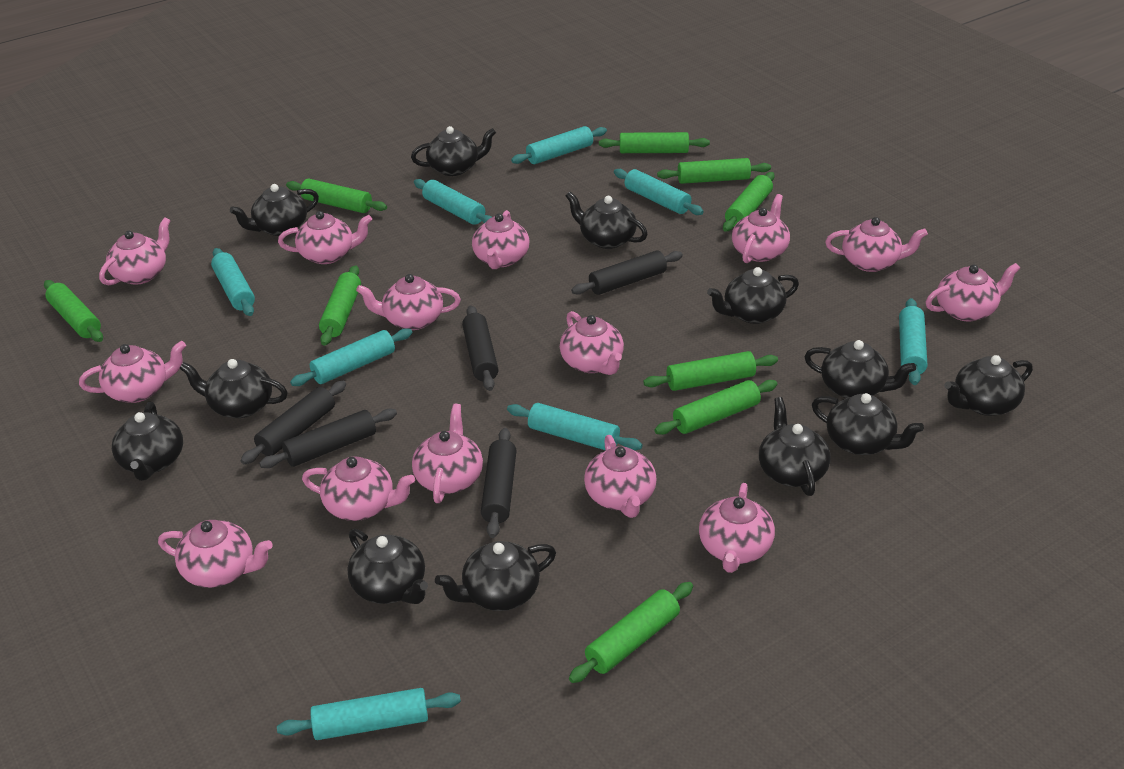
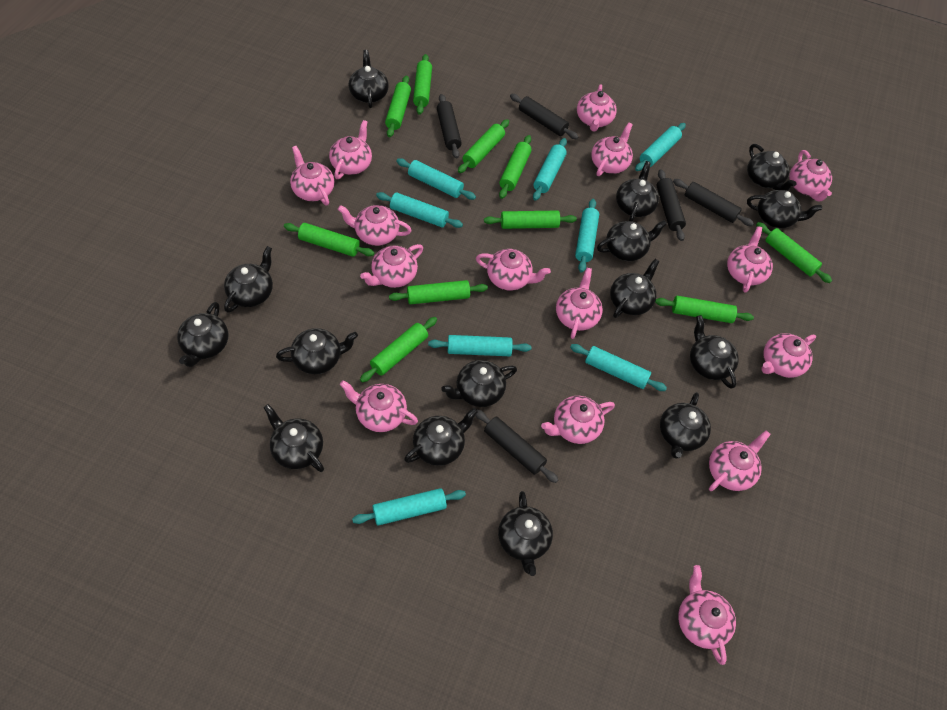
black teapot: [112,402,183,481] [179,359,288,418] [230,184,319,236] [347,529,428,604] [411,126,496,176] [435,541,556,611] [566,192,648,249] [707,267,799,324] [759,397,830,496] [804,340,916,398] [812,393,924,455] [945,355,1033,416] = 12 -> [177,302,228,367] [224,246,273,312] [263,404,324,472] [276,328,358,374] [349,50,389,108] [404,408,478,466] [441,360,517,407] [498,491,553,576] [597,220,667,261] [610,259,660,318] [616,161,659,222] [660,392,711,459] [690,315,739,389] [747,144,797,191] [747,190,822,228] = 15
green rolling pin: [44,280,103,342] [286,179,387,213] [319,265,361,346] [569,582,693,683] [599,132,710,153] [643,351,778,391] [655,380,777,435] [657,158,771,184] [723,172,775,232] = 9 -> [284,223,374,257] [360,317,437,382] [385,76,411,137] [389,280,488,304] [413,54,432,115] [458,119,509,173] [484,210,577,229] [499,135,532,199] [655,296,754,323] [756,222,832,283] = 10
pink teapot: [79,341,186,403] [99,217,171,286] [158,520,273,588] [278,211,372,264] [302,457,415,521] [356,274,461,330] [412,404,483,503] [472,210,529,269] [560,311,624,375] [584,435,657,518] [699,483,775,573] [732,194,790,263] [825,217,928,272] [926,263,1020,321] = 14 -> [290,146,334,205] [329,120,372,179] [338,205,412,246] [340,380,418,432] [360,244,423,288] [476,249,551,291] [541,396,615,444] [556,268,603,339] [577,84,617,132] [591,123,633,176] [678,565,736,665] [709,430,771,491] [727,226,773,293] [761,333,816,378] [789,150,832,201] = 15

